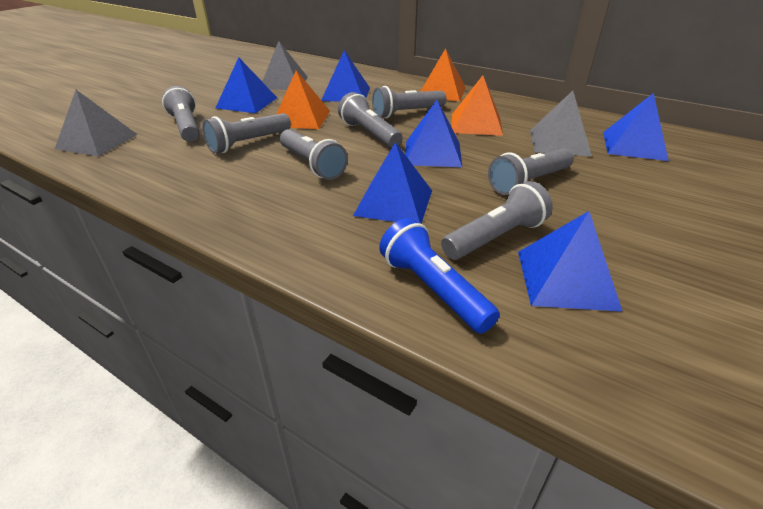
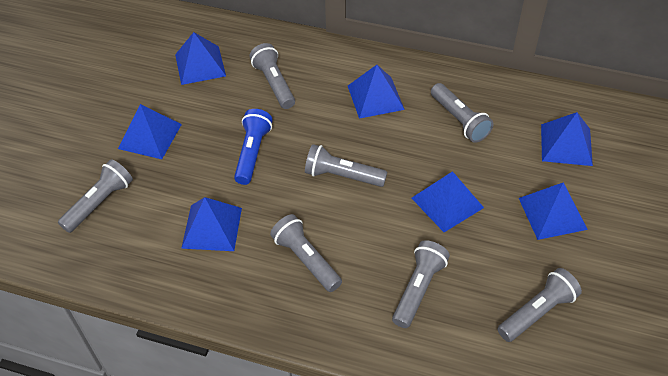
blue pyramid: [216,57,277,113] [322,50,370,102] [353,142,432,224] [405,100,462,167] [518,211,623,312] [603,93,669,161] = 6 -> [118,104,182,159] [175,32,226,85] [181,197,242,251] [348,65,405,119] [412,171,484,232] [519,182,588,240] [541,112,593,166] = 7
grey pyramid: [55,90,138,157] [262,41,308,90] [530,91,592,157] = 3 -> none = 0
orange pyramid: [276,70,330,129] [420,48,466,102] [452,75,503,136] = 3 -> none = 0

